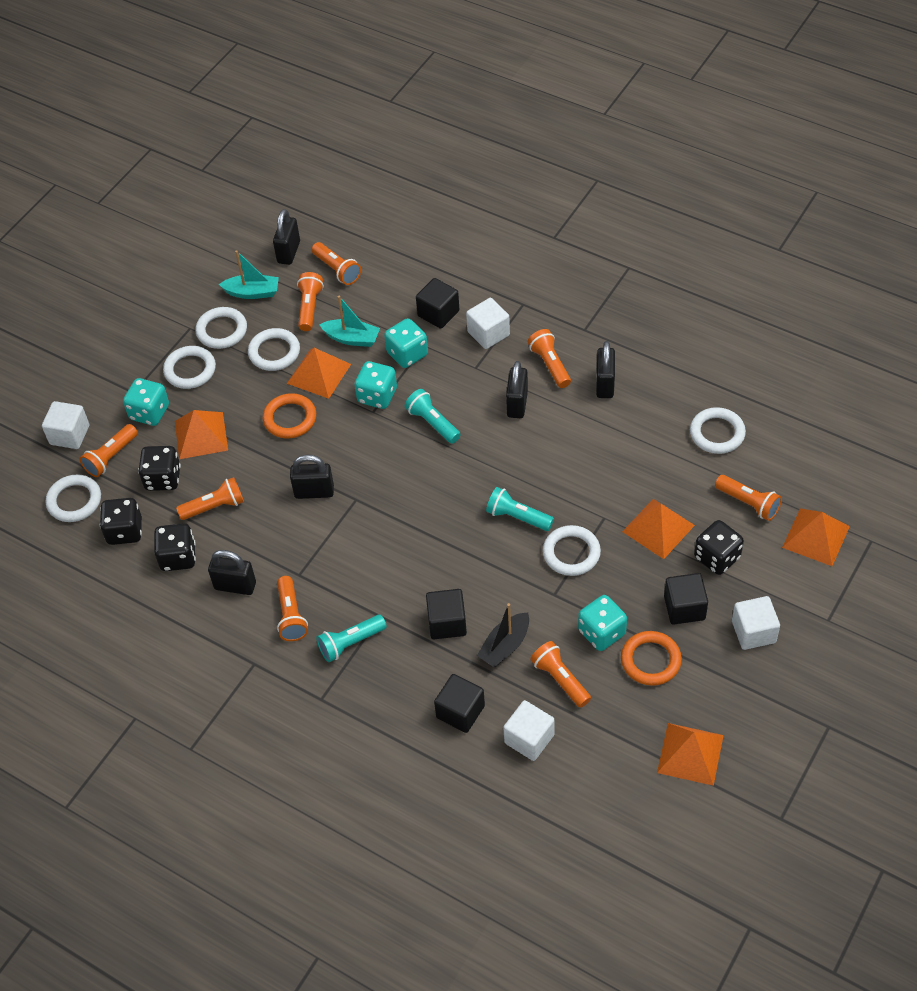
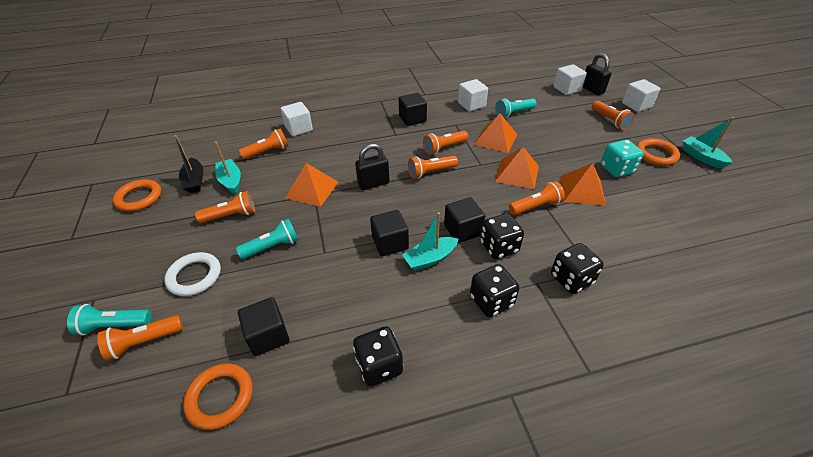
black padlock: [208,550,256,595] [273,209,300,265] [290,455,334,499] [506,361,528,418] [596,341,615,398] = 5 -> [355,144,389,190] [583,53,611,95] = 2
orange flashlight: [80,424,138,477] [176,477,244,520] [277,576,308,641] [297,272,324,331] [311,242,361,285] [528,329,571,388] [530,641,591,708] [715,475,782,521] = 8 -> [97,315,183,361] [195,191,255,223] [239,129,288,159] [408,156,458,179] [423,131,468,155] [509,181,565,215] [592,101,635,130] = 7
orange pyramid: [175,410,228,459] [287,348,351,399] [622,499,695,559] [657,723,724,786] [782,508,850,566] = 5 -> [285,163,338,207] [474,114,518,153] [495,147,539,189] [560,163,606,206] = 4
orange ring: [263,393,316,438] [621,631,682,686] = 2 -> [113,179,161,212] [183,364,253,430] [636,138,680,166] = 3
turquoise boat: [219,251,279,299] [319,296,380,347] = 2 -> [215,142,241,194] [402,212,458,271] [683,117,734,169] = 3
turquoise dice: [123,378,169,426] [355,361,397,409] [384,318,428,368] [578,595,627,651] = 4 -> [601,140,644,177] = 1
white ring: [46,474,101,522] [163,346,216,389] [195,307,247,349] [248,328,300,371] [543,525,601,576] [690,407,746,454] = 6 -> [164,252,221,296] = 1

